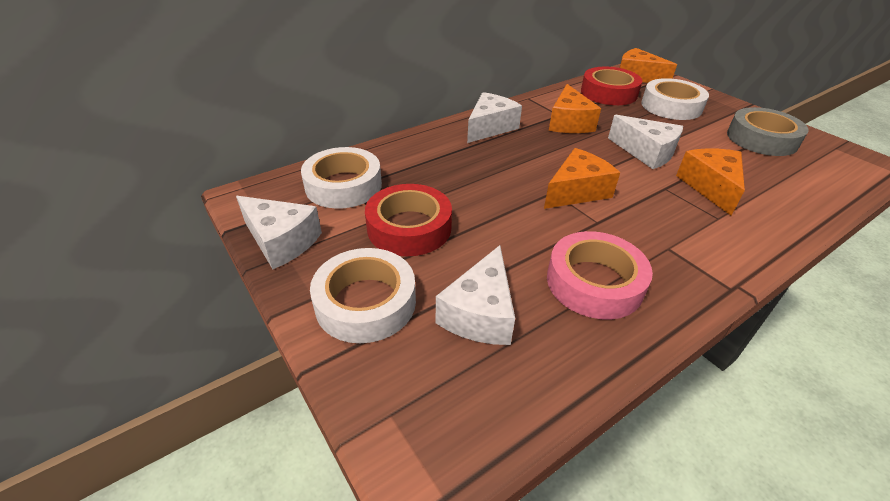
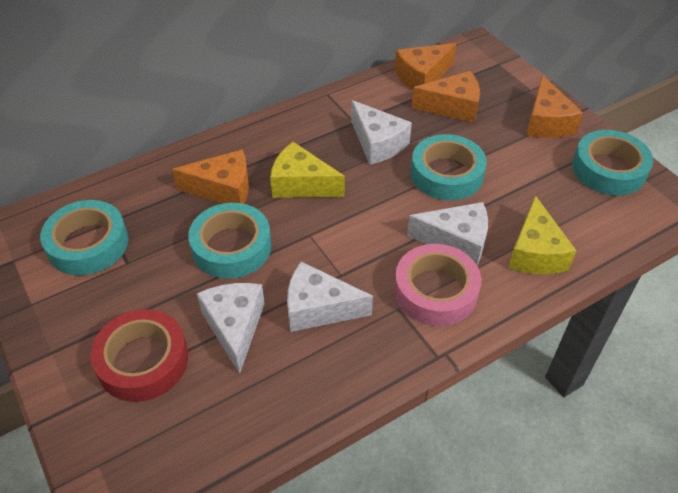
grey tape: [727,107,808,156] = 1 -> none = 0
red tape: [365,184,452,256] [581,67,642,105] = 2 -> [90,309,188,402] = 1
turquoise tape: none = 0 -> [40,200,128,276] [188,203,272,279] [411,134,487,201] [572,130,653,195] = 4
white tape: [301,147,382,209] [310,248,416,343] [641,78,709,120] = 3 -> none = 0
yellow cheese: none = 0 -> [270,142,345,198] [508,195,576,274] = 2

